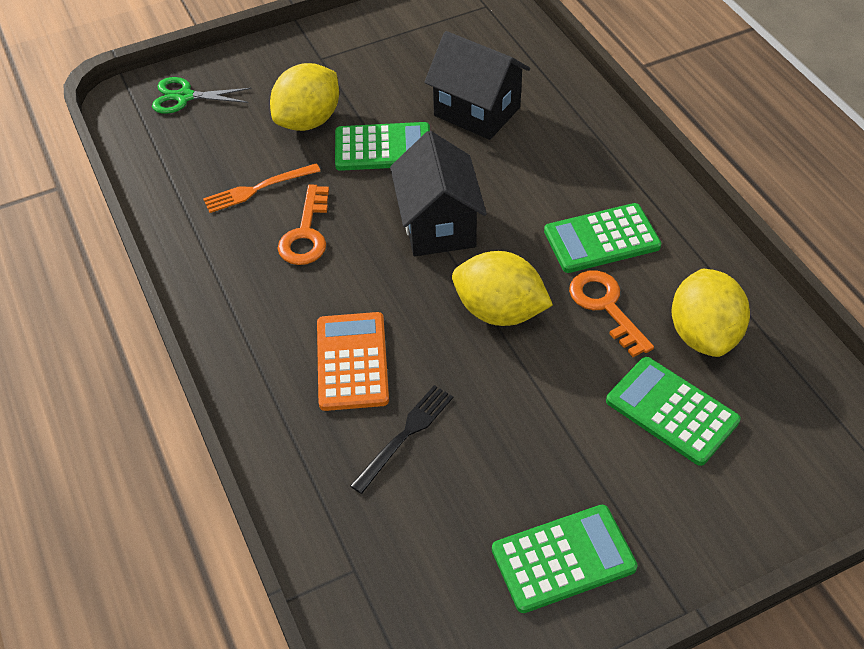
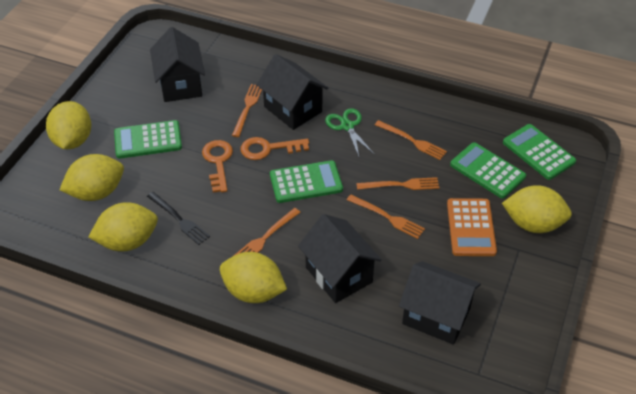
black house: [390,131,487,256] [424,31,530,140] = 2 -> [150,27,205,102] [257,54,328,130] [298,214,382,303] [399,261,481,345] = 4
orange fork: [203,163,320,213] = 1 -> [232,84,262,137] [232,208,301,257] [347,195,425,239] [356,177,439,190] [375,120,447,160] = 5
yellow lemon: [270,63,339,131] [452,251,553,326] [671,269,750,357] = 3 -> [46,101,91,149] [60,154,124,201] [89,202,158,251] [220,252,287,303] [502,185,572,233] = 5

